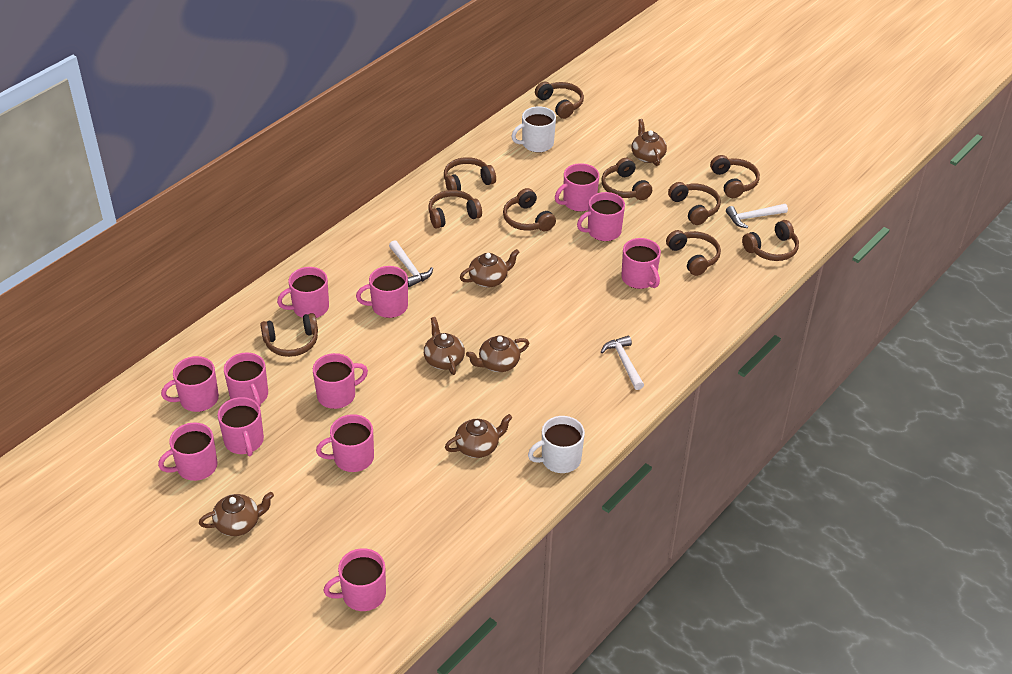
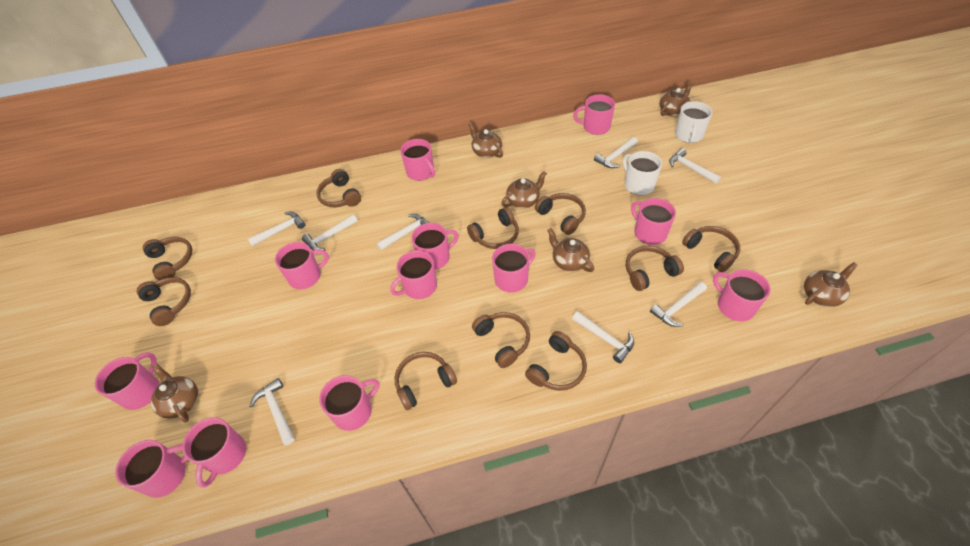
white hammer: [389,240,433,287] [601,336,644,390] [726,204,788,228] = 3 -> [248,212,305,246] [250,378,295,445] [302,214,358,251] [377,214,429,250] [572,311,634,363] [594,137,638,168] [650,282,707,327] [669,148,721,184] = 8

